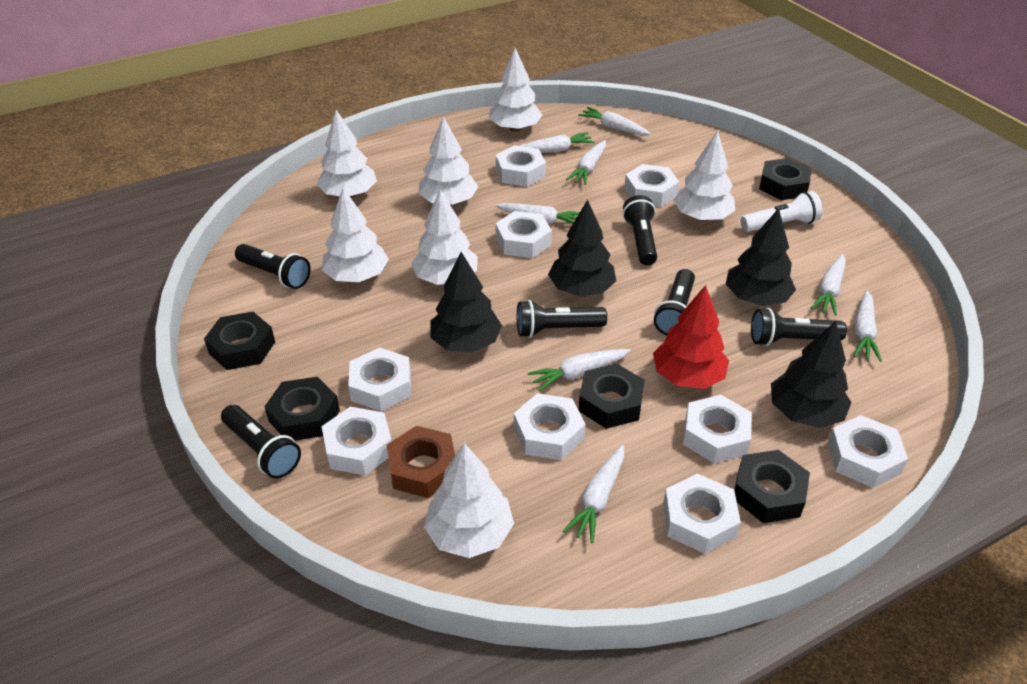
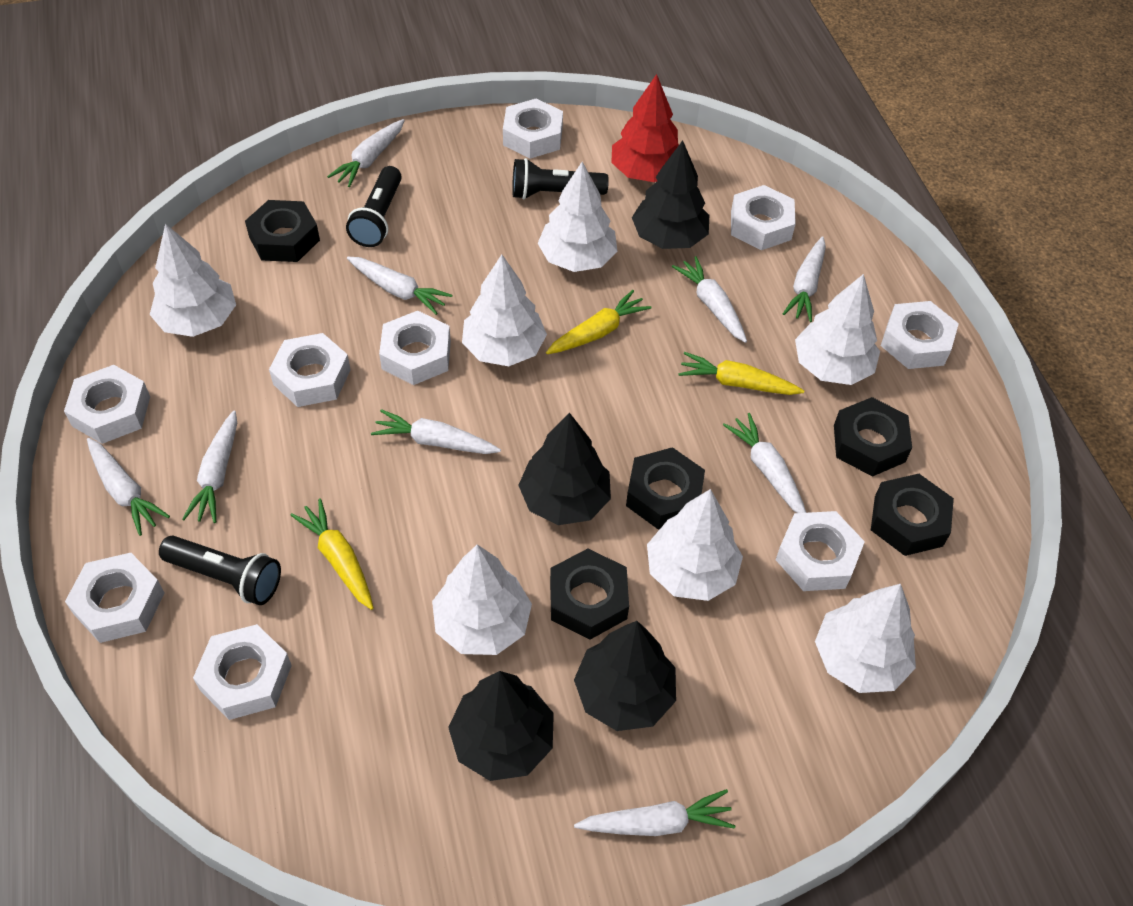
black flashlight: [221,405,301,479] [235,244,310,289] [517,300,607,338] [623,195,657,265] [654,269,695,335] [751,308,847,346] = 6 -> [159,536,281,605] [346,166,402,247] [512,158,609,200] = 3
brown nut: [387,426,455,498] = 1 -> none = 0
white carrot: [496,203,580,224] [520,132,595,152] [528,349,631,392] [563,445,624,543] [566,140,606,185] [578,107,651,135] [811,254,846,316] [854,291,882,362] = 8 -> [87,438,170,536] [182,410,237,523] [327,119,405,187] [347,257,452,315] [371,409,501,454] [574,789,735,836] [672,256,747,343] [723,413,806,513] [783,236,826,322] = 9
white flashlight: [741,191,822,232] = 1 -> none = 0
yellow carrot: none = 0 -> [290,499,374,610] [546,290,651,354] [678,352,804,395] = 3

